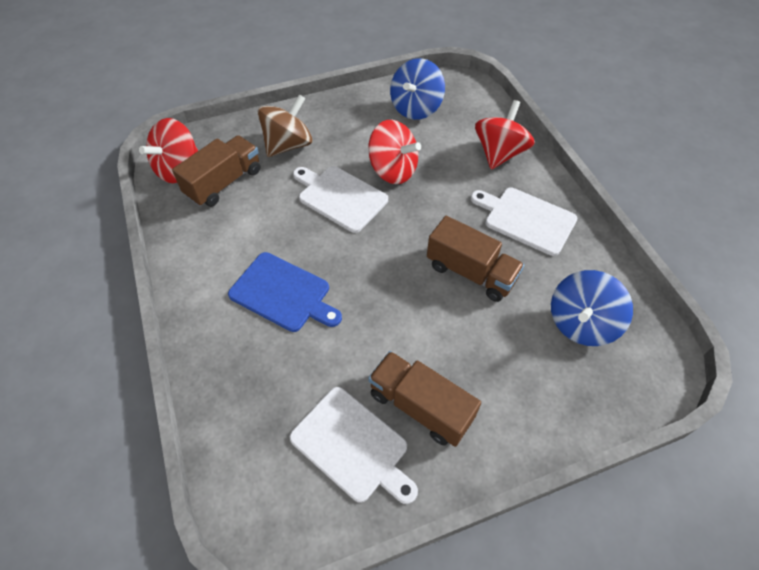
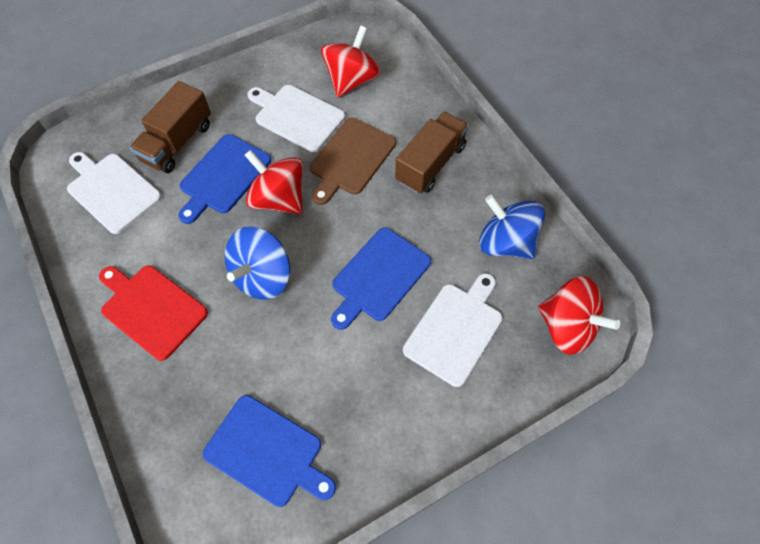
blue cutting board: [228,252,342,332] = 1 -> [178,134,271,224] [203,395,336,507] [331,227,431,330] = 3
brown cutting board: none = 0 -> [310,118,396,205] = 1
brown spinning top: [258,94,312,157] = 1 -> none = 0
brown truck: [172,135,260,207] [368,351,481,447] [427,216,524,302] = 3 -> [130,81,211,173] [395,112,469,194] = 2
red cutting board: none = 0 -> [99,265,208,361] = 1

